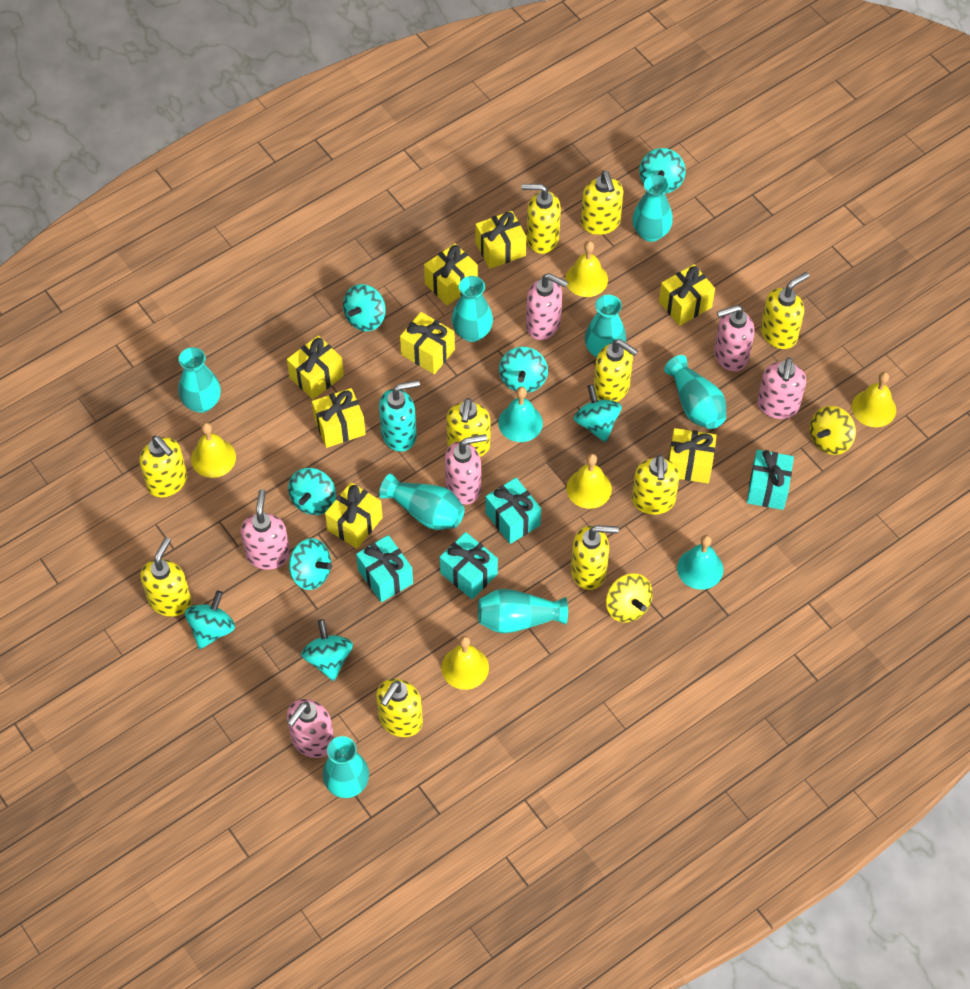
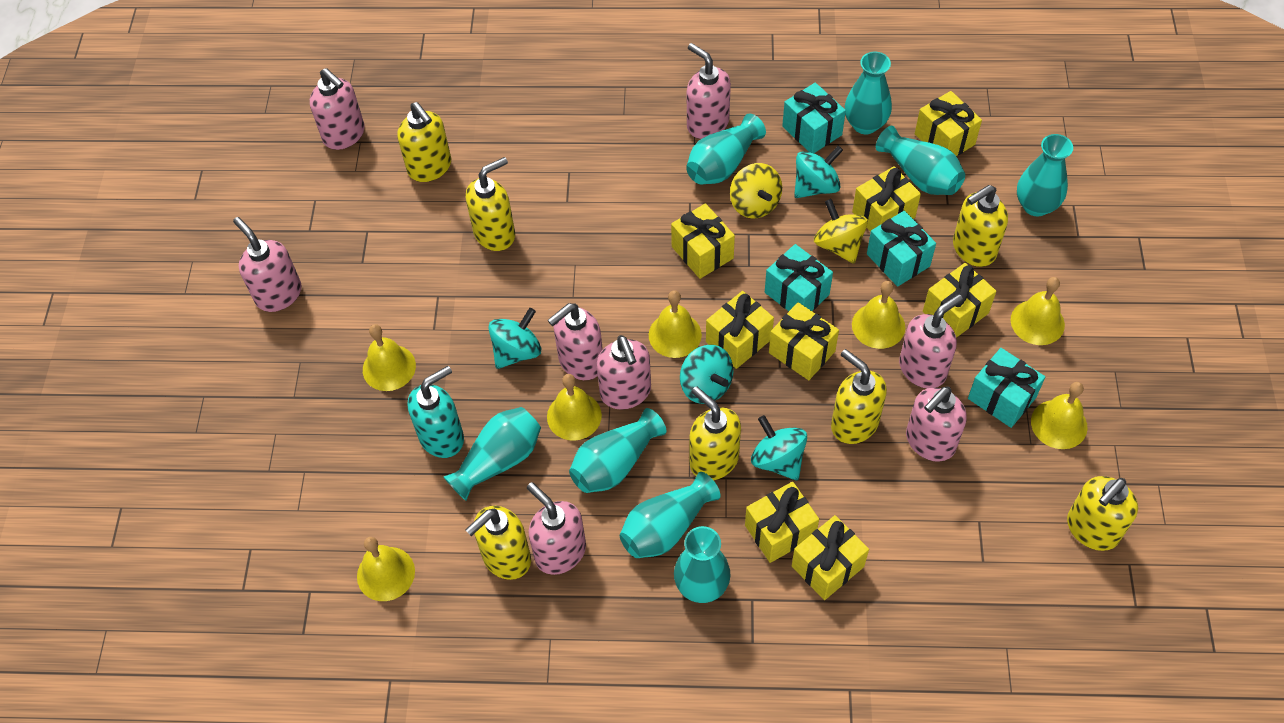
pink soap dispenser: [241,489,290,570] [287,699,334,758] [445,434,487,505] [526,273,568,340] [714,305,754,372] [757,357,806,419] = 6 -> [233,217,301,312] [310,68,365,150] [527,482,586,575] [548,303,603,380] [597,335,651,410] [687,43,731,139] [899,294,963,388] [906,386,967,462] = 8
turquoise bell: [498,387,543,442] [677,535,723,590] = 2 -> none = 0
turquoise spinning top: [185,591,235,649] [288,468,336,515] [289,538,332,590] [301,619,353,681] [343,284,386,331] [499,347,548,393] [574,384,622,442] [639,148,686,193] = 8 -> [488,308,541,369] [680,345,733,404] [751,415,807,481] [794,146,843,198] = 4
yellow bell: [191,422,236,478] [442,636,489,690] [565,241,608,297] [566,454,612,509] [852,372,896,427] = 5 -> [357,537,415,601] [363,324,416,391] [547,374,602,441] [649,290,702,358] [852,281,905,349] [1011,277,1065,345] [1031,382,1088,449] = 7
yellow soap dispenser: [140,436,187,497] [140,537,192,617] [376,679,423,737] [447,398,490,457] [522,184,561,254] [571,525,619,590] [581,171,623,235] [594,339,638,402] [632,455,680,515] [760,272,809,349] = 10 -> [397,102,451,182] [465,506,531,580] [466,157,515,251] [690,386,741,480] [831,349,887,444] [953,185,1008,267] [1067,476,1138,551] = 7

